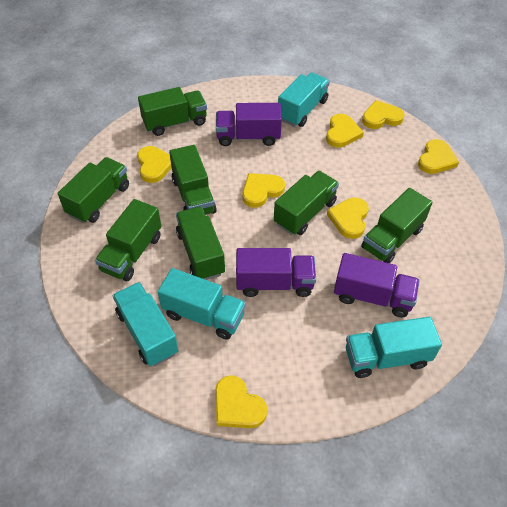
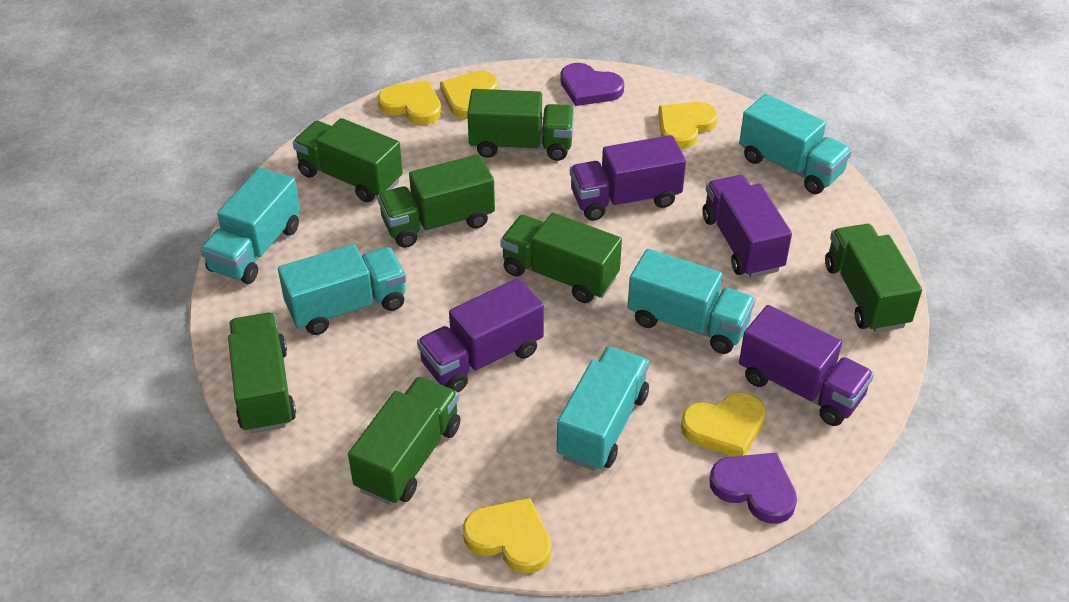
purple heart: none = 0 -> [560,63,624,106] [709,453,797,524] = 2
purple truck: [216,103,282,146] [236,248,316,297] [334,253,420,318] = 3 -> [417,278,544,392] [570,135,686,221] [702,175,792,278] [739,305,874,426] = 4
turquoise truck: [113,282,179,366] [158,268,246,340] [278,72,330,127] [346,317,442,378] = 4 -> [200,167,300,284] [278,244,406,335] [557,346,649,471] [628,249,755,354] [739,94,852,194] = 5
yellow heart: [137,146,172,183] [215,375,267,428] [242,173,285,207] [326,114,364,148] [327,197,369,239] [362,100,405,129] [418,139,459,174] = 7 -> [378,81,442,125] [440,71,498,119] [463,498,552,574] [658,102,718,149] [681,393,766,457] = 5

